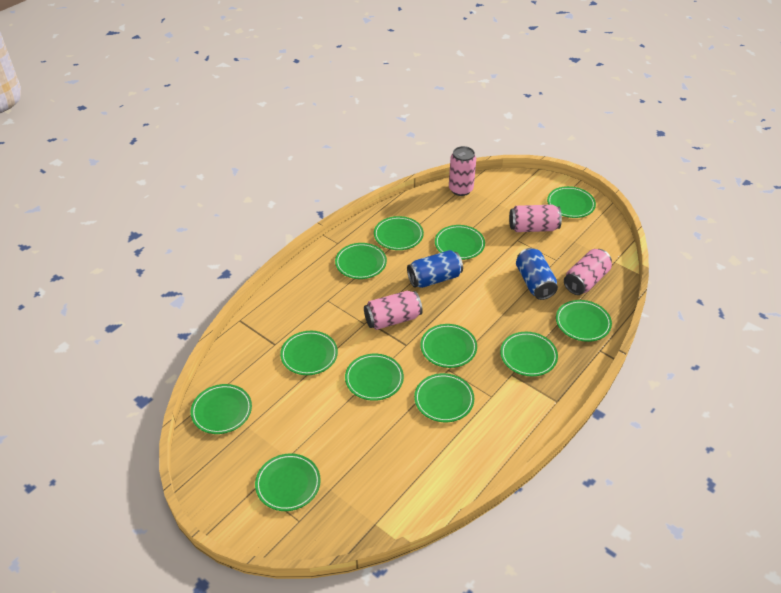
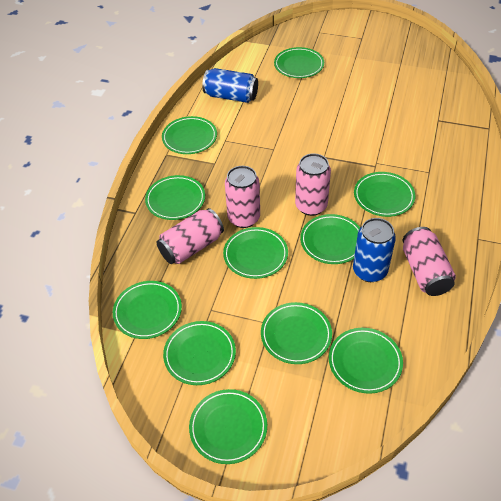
green plate: [191,384,252,434] [255,453,321,511] [280,331,338,375] [335,243,387,279] [345,354,404,401] [374,216,424,250] [414,373,474,422] [420,324,477,368] [435,225,485,260] [500,332,558,376] [547,186,596,218] [556,300,612,342] = 12 -> [113,281,182,339] [145,175,205,220] [162,116,217,154] [163,321,236,385] [189,389,267,464] [223,227,288,279] [261,302,332,364] [274,47,324,78] [300,214,360,264] [329,328,403,394] [354,172,415,217] = 11

